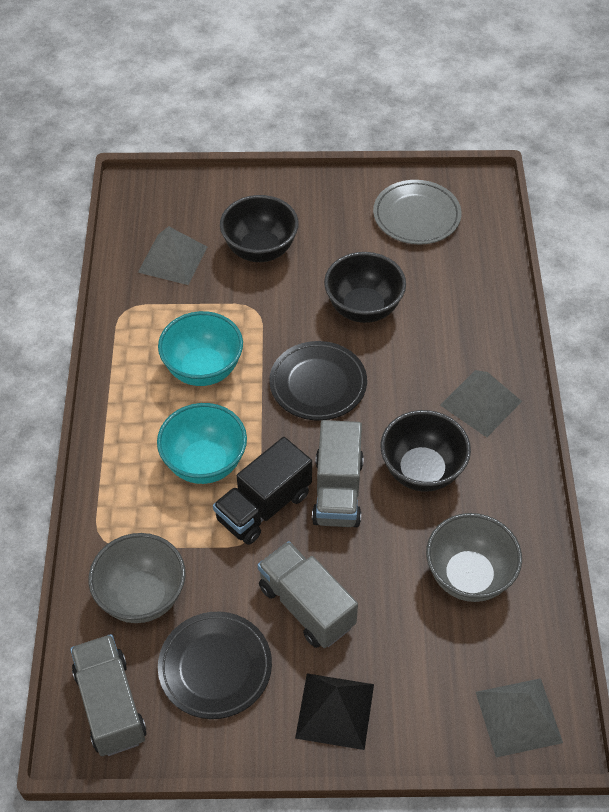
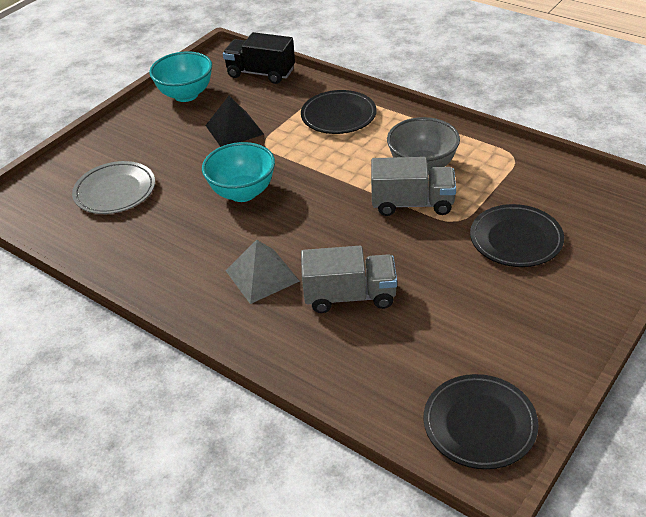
black bowl: [220,195,299,262] [324,252,406,323] [380,410,471,492] = 3 -> none = 0
black plate: [158,612,272,719] [269,341,367,421] = 2 -> [301,90,377,134] [424,374,539,469] [470,204,564,267] = 3
grey bowl: [88,533,185,623] [426,513,522,602] = 2 -> [387,117,460,175] = 1
grey pyramid: [138,226,207,285] [440,370,522,437] [476,678,563,758] = 3 -> [226,240,300,304] = 1
grey truck: [70,634,146,756] [258,541,358,648] [312,420,364,527] = 3 -> [301,246,397,313] [371,157,456,216] = 2

